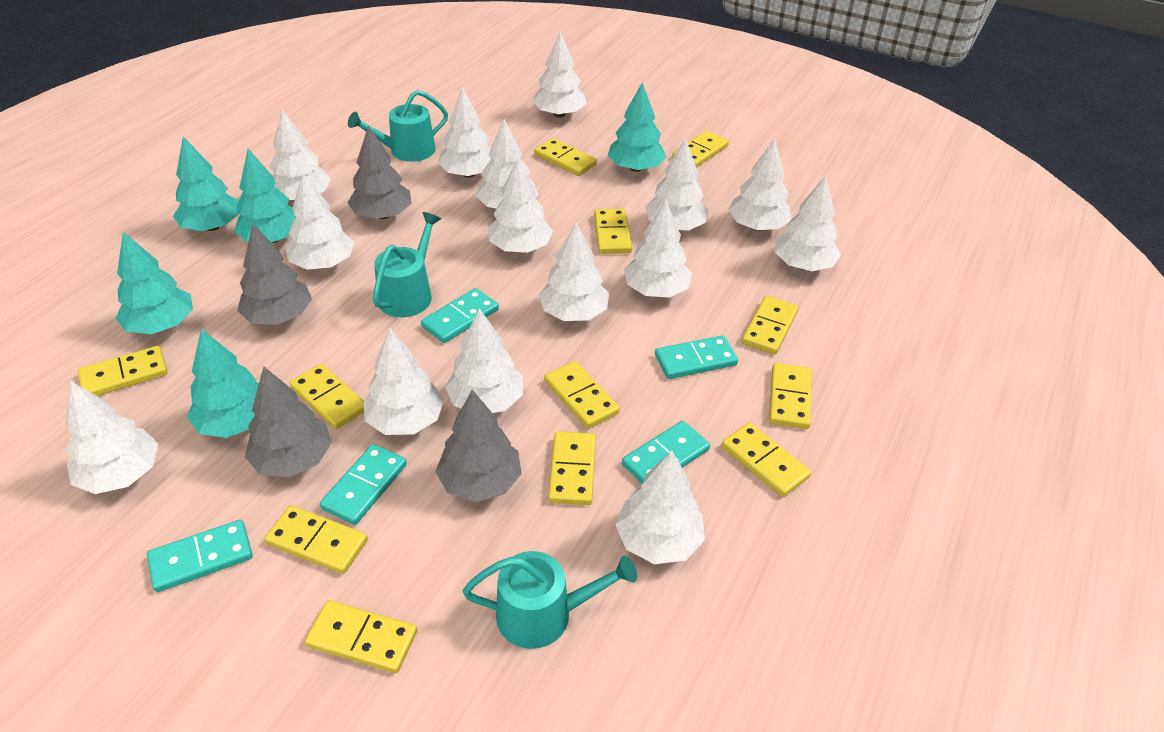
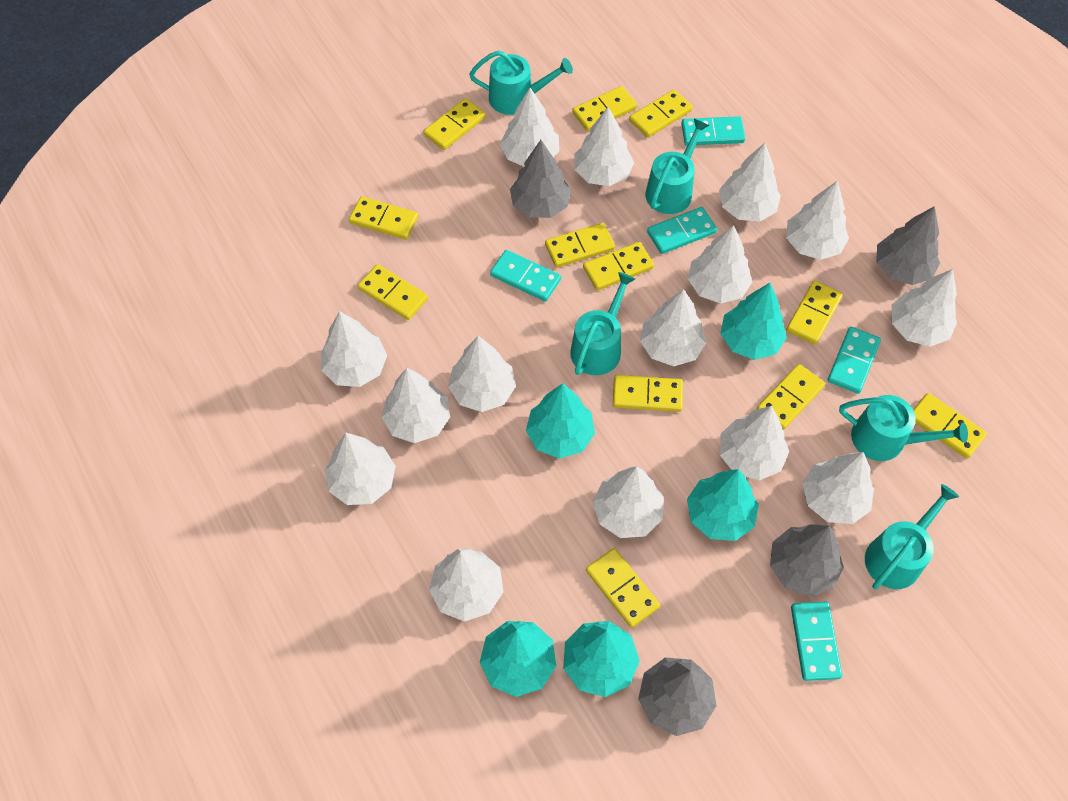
turquoise watering can: [348,90,448,162] [373,212,441,317] [463,551,637,649] = 3 -> [469,51,573,115] [570,272,635,375] [645,119,710,214] [839,395,968,461] [865,484,959,589] = 5

